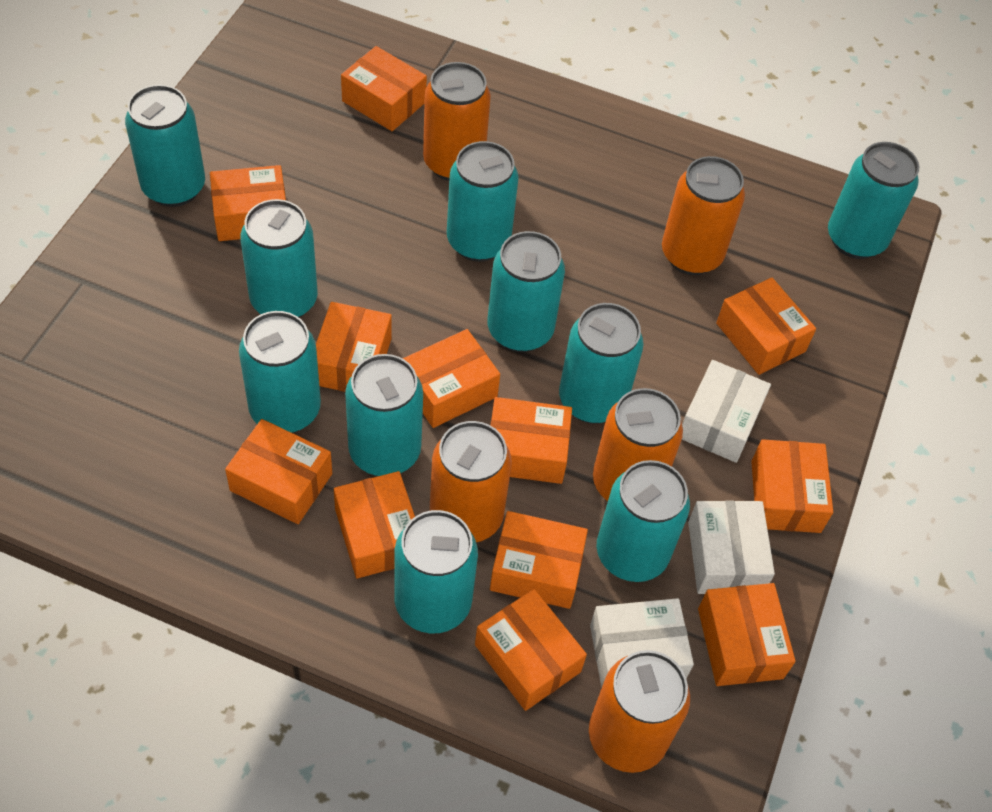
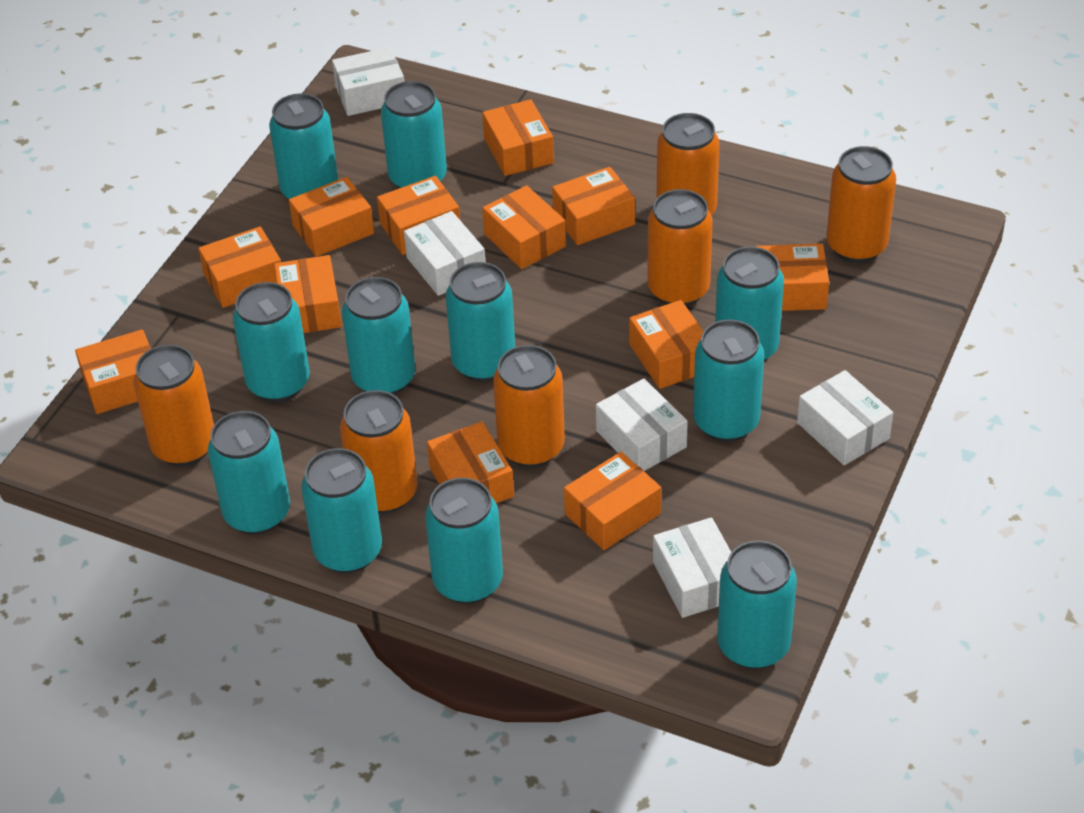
orange can: [423,62,491,181] [430,421,512,542] [589,650,690,773] [593,388,683,501] [662,156,745,275] = 5 -> [134,345,214,466] [340,390,418,514] [493,345,565,468] [647,189,713,306] [656,113,720,215] [827,146,896,263] = 6
turquoise can: [125,85,205,207] [239,311,321,433] [240,199,318,318] [345,354,423,476] [394,510,478,634] [447,141,519,262] [487,231,565,352] [559,303,644,424] [597,460,690,582] [828,142,919,259] = 10 -> [208,411,290,535] [233,282,310,402] [269,93,338,199] [301,448,382,573] [342,277,416,395] [381,81,447,188] [425,478,503,604] [445,262,515,382] [693,319,764,442] [715,246,784,362] [717,541,797,669] = 11
white box: [590,598,694,688] [682,360,771,463] [688,501,775,594] = 3 -> [332,47,404,116] [404,211,485,296] [596,379,688,471] [653,517,731,618] [797,370,893,465] = 5

